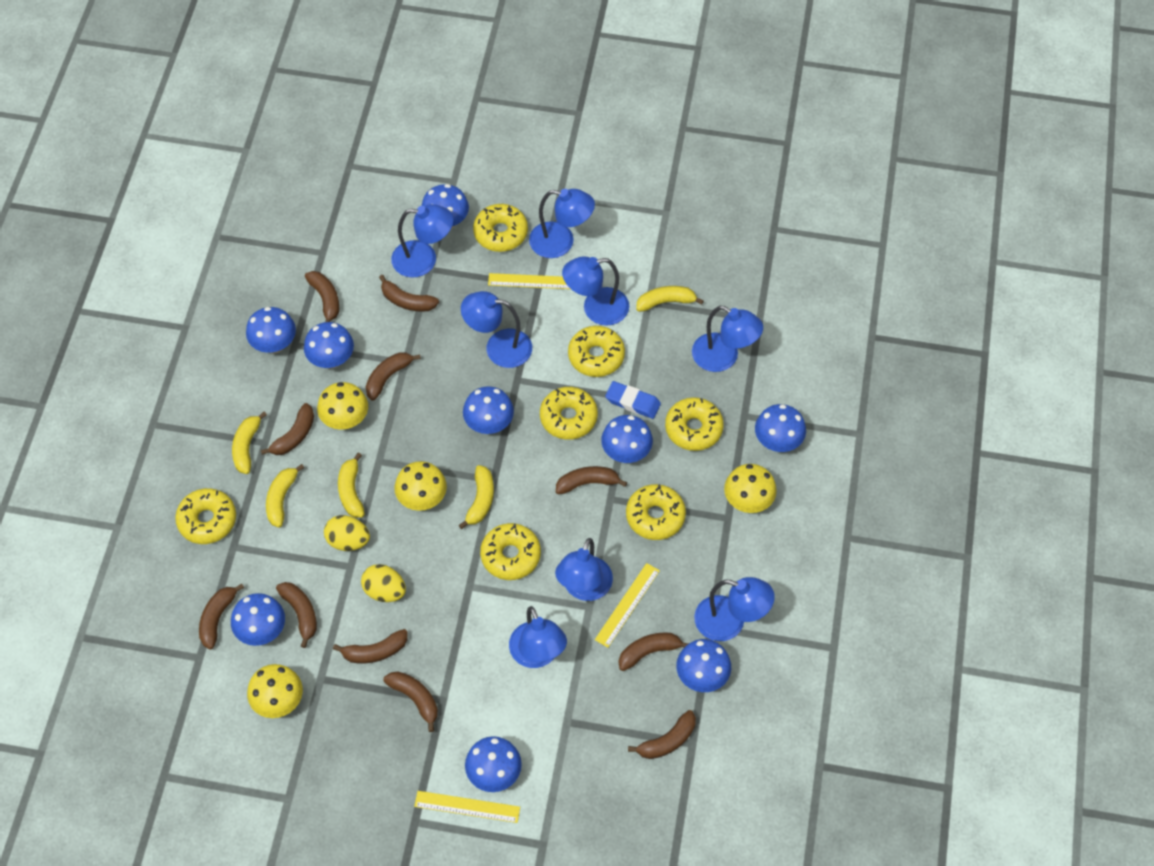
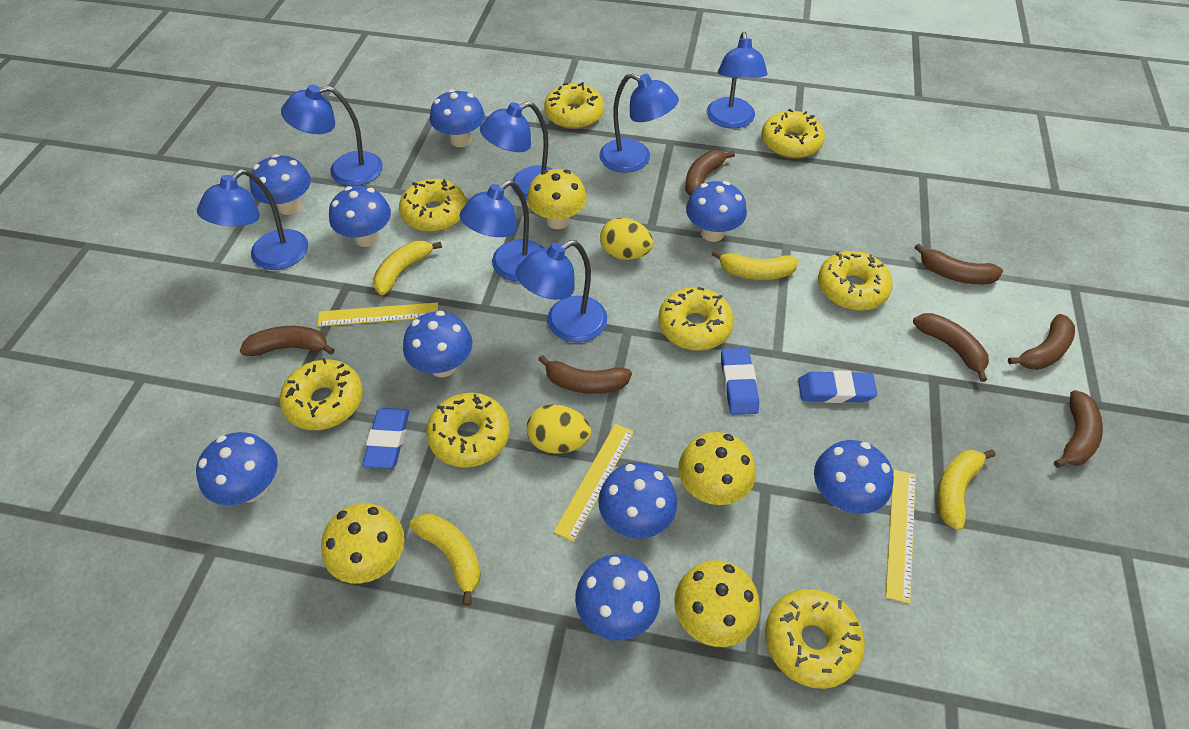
blue eraser: [605,381,661,419] = 1 -> [362,408,409,469] [721,348,759,415] [798,370,877,403] = 3
blue lamp: [391,204,454,278] [461,291,532,368] [509,606,567,668] [529,189,595,258] [555,538,613,601] [562,256,629,326] [692,306,763,372] [694,577,775,641] = 8 -> [197,169,308,270] [281,85,382,186] [459,180,543,282] [480,101,553,200] [516,240,607,342] [599,73,679,173] [707,32,768,129] = 7
brown banana: [199,584,244,649] [261,403,314,455] [276,582,317,648] [305,271,339,322] [333,629,408,663] [366,352,421,401] [379,275,439,312] [383,672,438,732] [556,466,627,494] [618,633,688,671] [628,710,696,759] = 11 -> [240,326,335,356] [538,355,632,394] [685,150,735,196] [913,313,989,382] [915,244,1003,284] [1008,314,1075,370] [1054,390,1103,468] = 7
yellow banana: [232,412,267,474] [266,464,304,528] [338,453,365,518] [459,465,494,529] [636,286,704,312] = 5 -> [373,240,442,295] [410,514,481,606] [712,250,799,280] [937,450,995,531] = 4
yellow donut: [175,488,236,544] [473,204,528,252] [480,523,541,580] [540,387,598,440] [568,326,625,377] [626,484,686,540] [665,397,724,451] = 7 -> [280,358,363,430] [399,179,467,232] [426,393,510,468] [544,82,604,129] [658,287,734,351] [762,109,825,159] [765,589,865,689] [818,251,893,311] = 8

